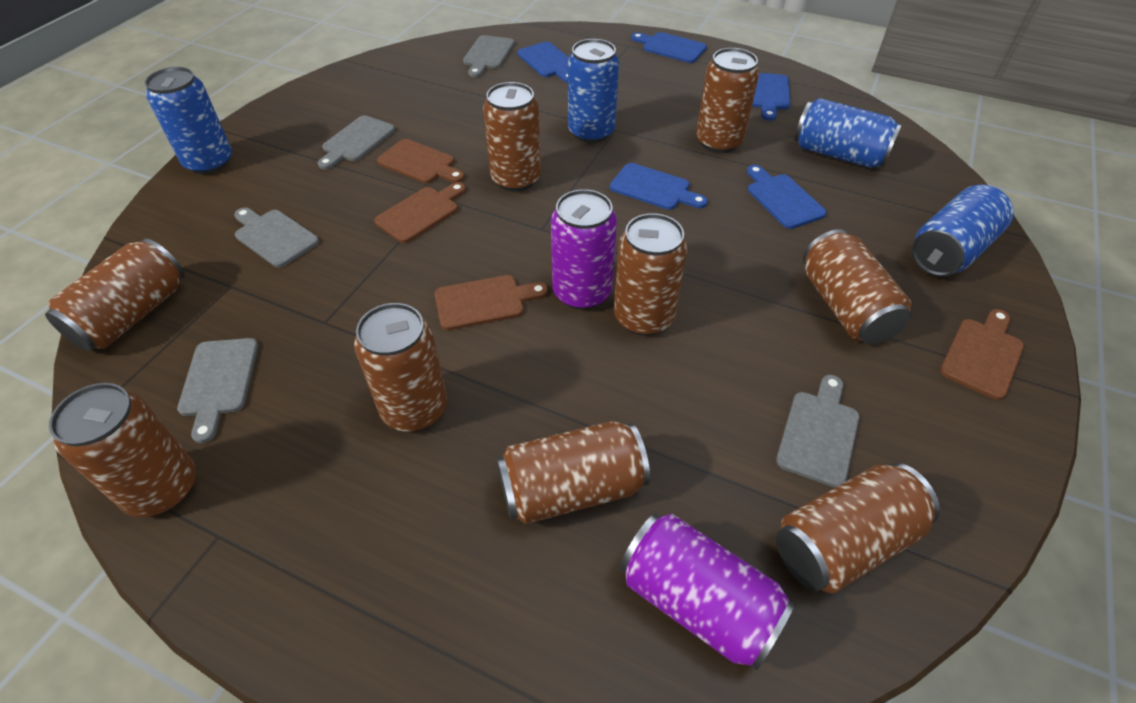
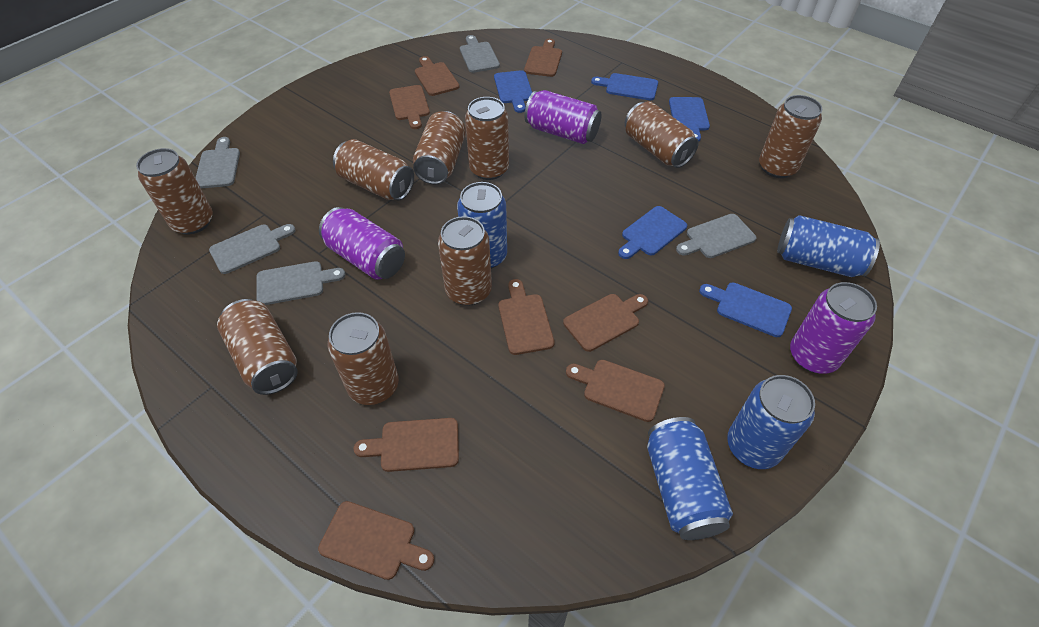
brown cutting board: [374,182,466,243] [377,139,465,183] [435,275,548,330] [940,309,1024,400] = 4 -> [318,501,434,580] [354,418,459,472] [389,85,430,129] [415,56,459,96] [498,279,554,355] [524,39,562,77] [563,294,648,352] [566,360,665,422] = 8
purple can: [551,189,617,310] [620,514,796,671] = 2 -> [319,207,405,280] [525,90,602,144] [790,282,877,374] = 3

